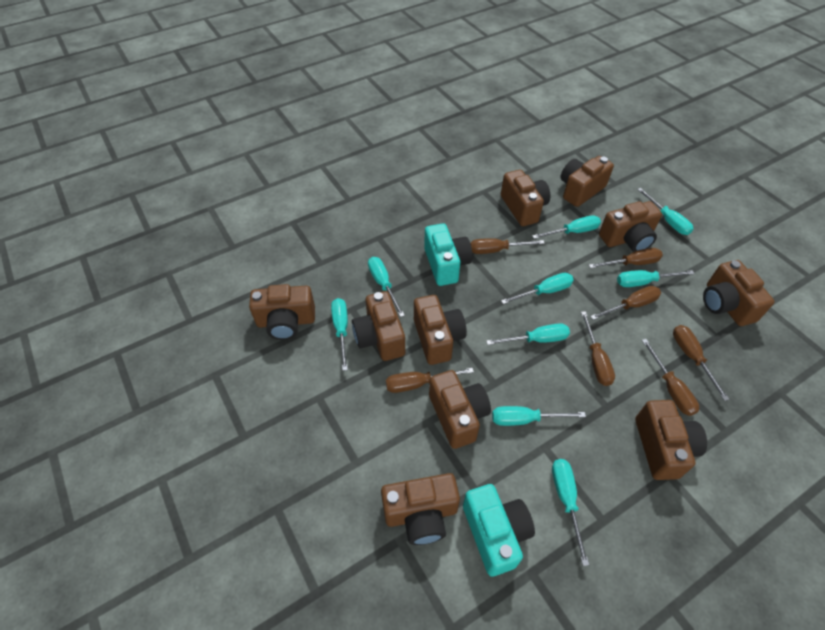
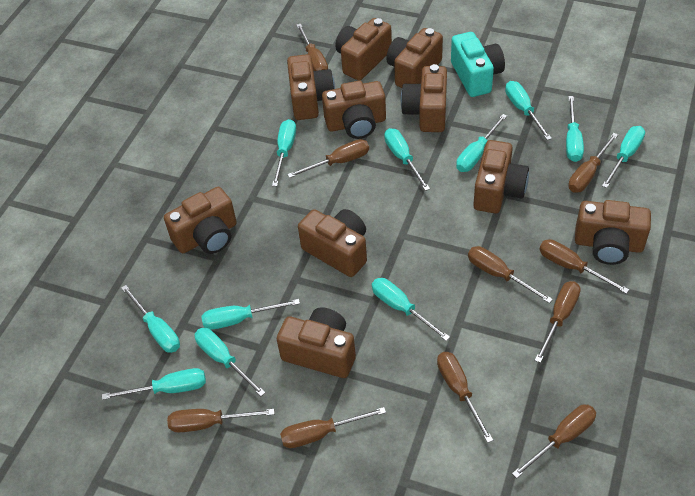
brown screwdriver: [386,368,474,393] [470,238,545,254] [581,311,615,386] [589,248,663,268] [590,286,661,320] [642,339,699,416] [673,325,730,401] = 7 -> [167,409,274,432] [280,407,386,448] [287,139,369,178] [296,24,328,71] [437,352,493,443] [468,246,553,303] [512,404,596,478] [535,281,581,363] [539,239,629,294] [568,133,618,193] = 10
turquoise camera: [424,223,472,286] [463,484,535,577] = 2 -> [451,32,505,97] = 1
turquoise screwdriver: [331,298,348,371] [368,257,405,317] [486,323,570,345] [492,406,586,426] [501,273,574,304] [532,215,601,239] [552,459,589,566] [617,270,695,287] [637,188,693,235] = 9 -> [102,368,206,400] [121,285,180,353] [195,328,266,396] [202,299,300,330] [272,119,296,186] [372,278,450,341] [384,128,430,191] [456,114,507,172] [505,81,552,140] [566,96,584,162] [602,126,645,188] = 11

